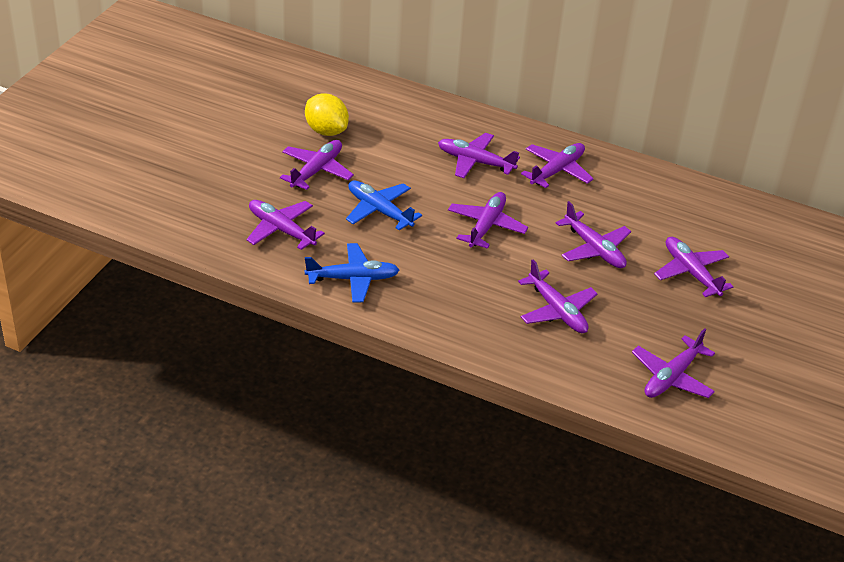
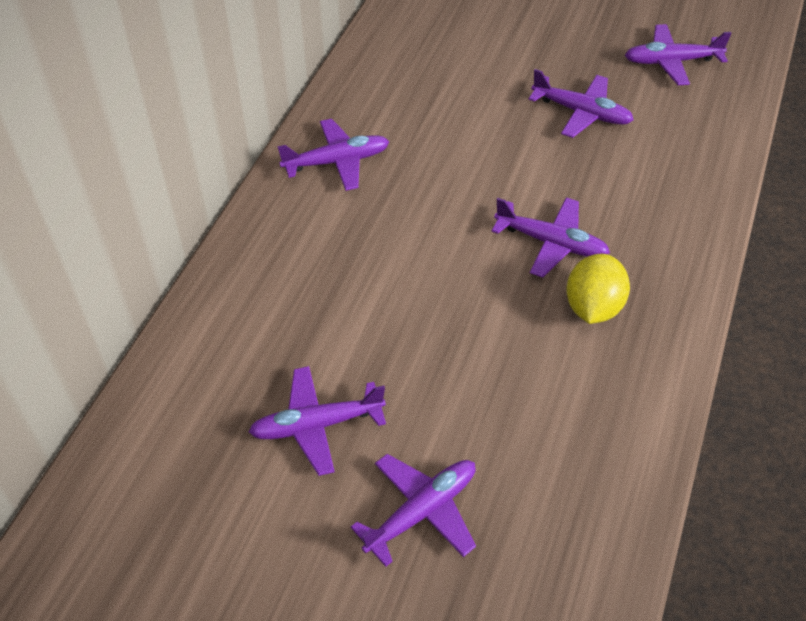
blue plane: [305,243,399,303] [346,181,422,231] = 2 -> none = 0
purple plane: [246,200,325,250] [280,140,354,190] [438,133,520,178] [448,192,528,249] [518,260,598,333] [521,143,594,188] [556,201,631,268] [632,328,715,398] [654,237,733,297] = 9 -> [249,366,386,476] [277,119,389,191] [351,454,476,567] [492,197,610,278] [528,69,634,138] [625,24,732,85] = 6

